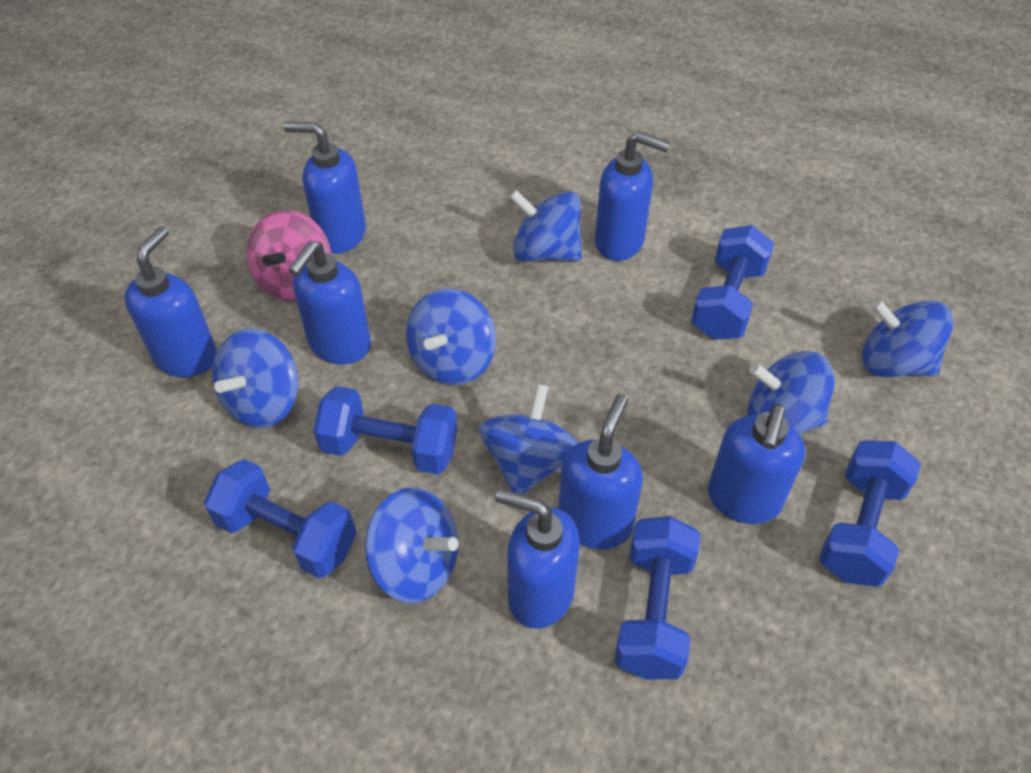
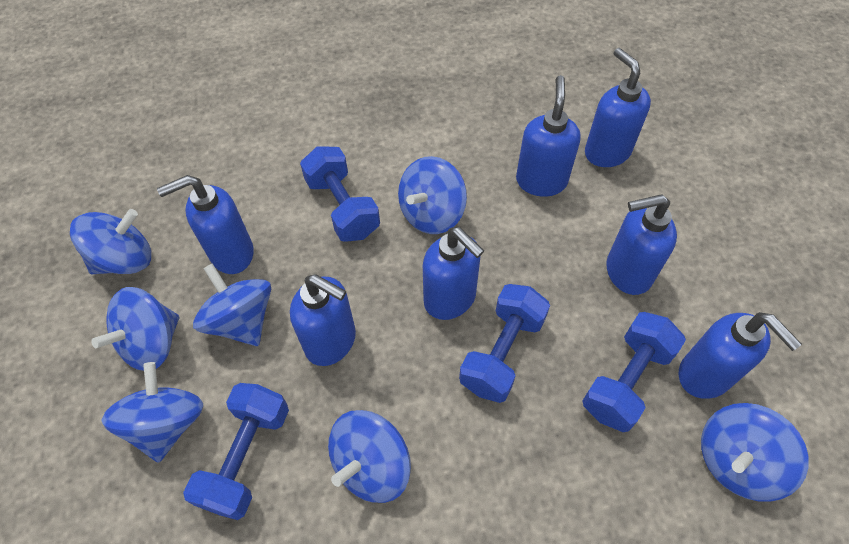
blue dumbbell: [204,459,357,578] [313,386,458,474] [615,516,700,679] [691,225,774,340] [819,440,921,587] = 5 -> [183,383,289,520] [300,146,380,242] [459,284,550,403] [583,312,686,432] = 4
pink spinning top: [246,210,332,302] = 1 -> none = 0

